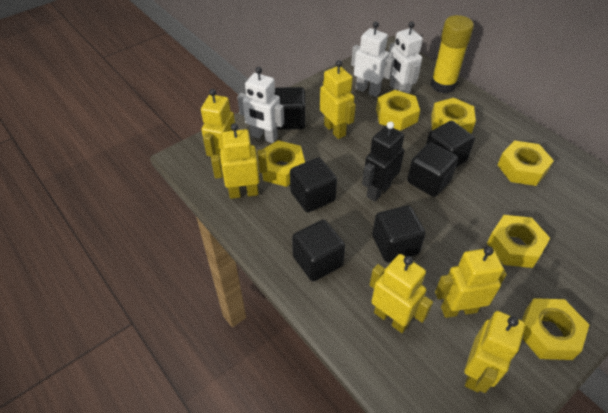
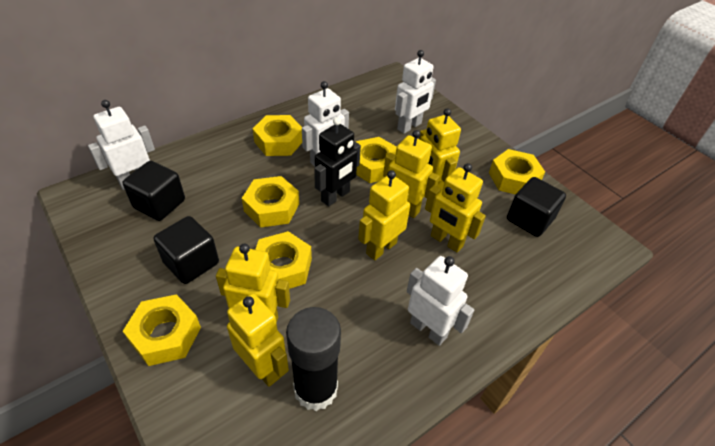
black cube: [274,87,306,130] [290,157,337,212] [292,220,345,281] [372,205,426,262] [407,142,458,197] [426,121,475,167] = 6 -> [123,161,185,221] [154,216,219,284] [507,177,566,237] = 3
black glue stick: none = 0 -> [286,307,341,411] = 1
white robot: [237,67,284,143] [351,22,394,97] [389,22,423,94] = 3 -> [88,100,155,190] [302,81,349,167] [395,50,436,134] [407,256,474,346] = 4
yellow glue stick: [431,15,474,93] = 1 -> none = 0

